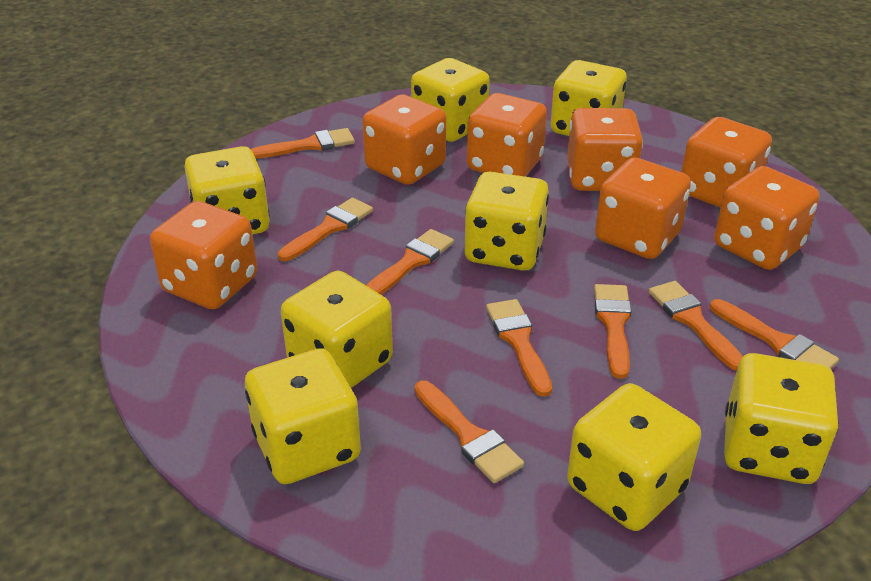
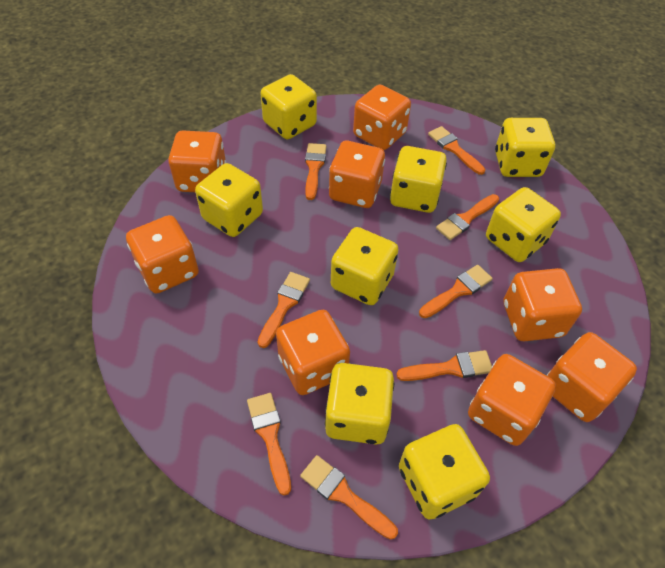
orange dice: [150,201,257,309] [362,94,446,185] [467,93,547,177] [567,108,643,191] [595,157,691,259] [681,117,772,208] [714,166,819,270] = 7 -> [126,215,199,294] [168,130,226,192] [276,310,350,395] [329,141,385,208] [353,84,411,150] [468,354,556,446] [504,268,582,341] [546,332,637,422] = 8

